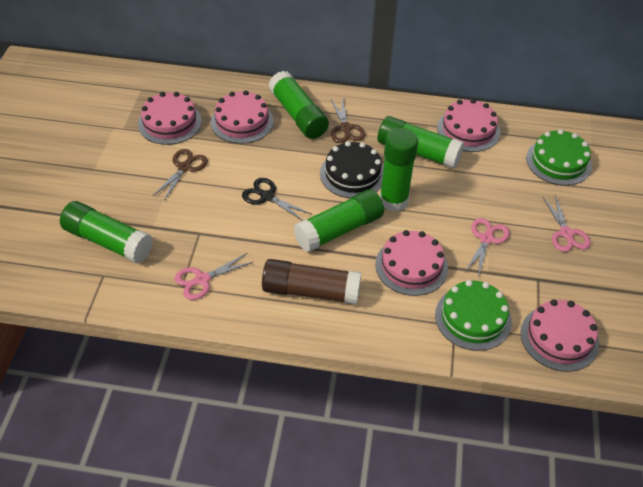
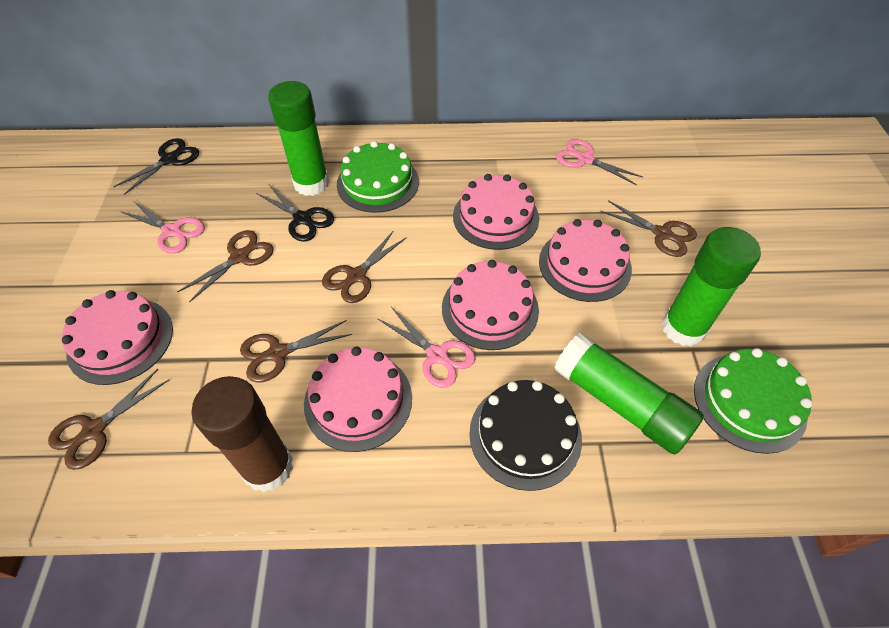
black scissors: [242,178,311,221] = 1 -> [113,138,199,195] [256,185,334,241] = 2
brown scissors: [153,149,208,201] [331,98,365,143] = 2 -> [48,369,169,470] [177,230,274,303] [240,320,352,383] [322,231,407,303] [600,200,697,257] = 5
green glue stick: [60,201,153,263] [269,71,329,139] [294,189,384,252] [378,116,464,169] [380,128,418,212] = 5 -> [268,81,329,196] [554,333,704,454] [662,227,761,347] = 3

